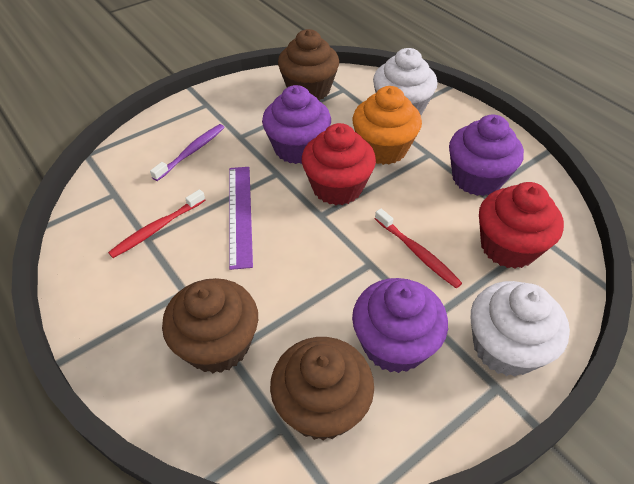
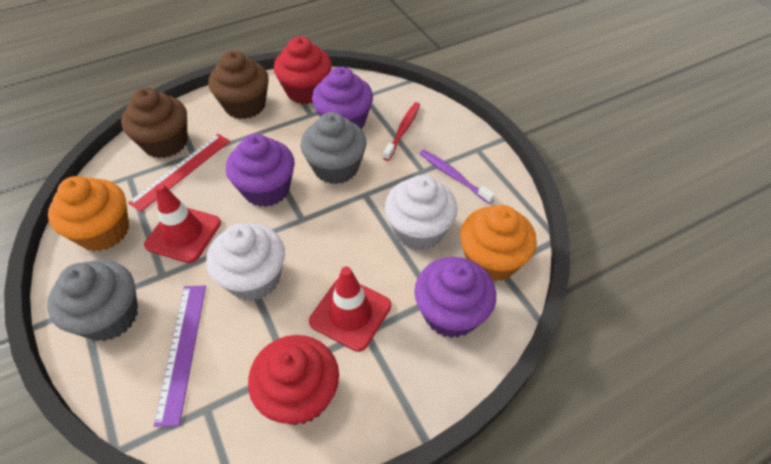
brown cupcake: [162,278,258,374] [270,337,374,441] [278,29,339,101] = 3 -> [121,87,187,158] [208,51,269,119] = 2
grey cupcake: none = 0 -> [47,260,138,341] [301,112,367,184] = 2
orange cupcake: [352,86,422,165] = 1 -> [48,176,129,251] [460,205,537,282] = 2
red ruler: none = 0 -> [128,134,230,212] = 1
red toothbrush: [108,189,205,258] [375,209,462,288] = 2 -> [383,102,420,161] = 1
red traffic cone: none = 0 -> [144,183,221,263] [309,267,391,352] = 2

